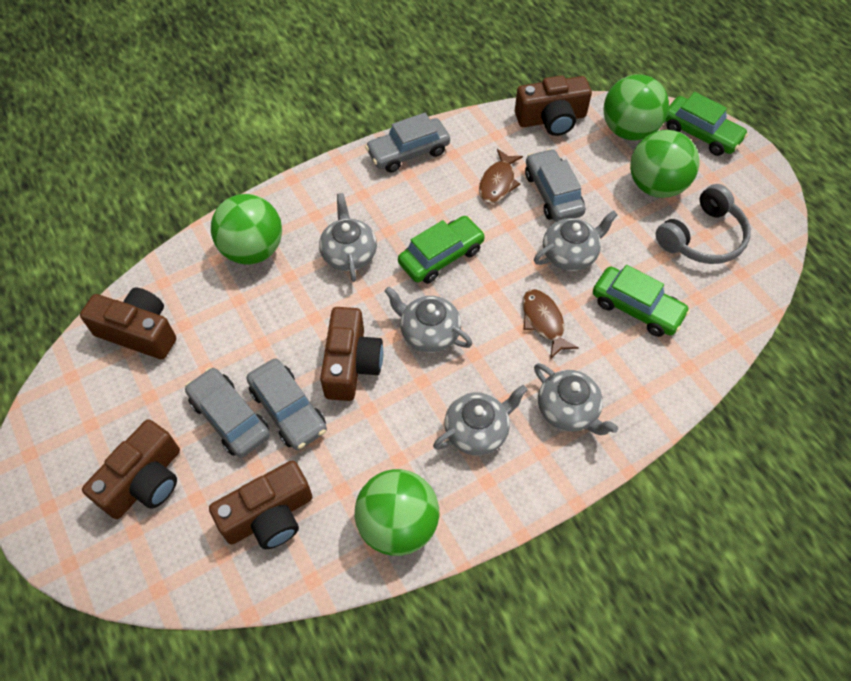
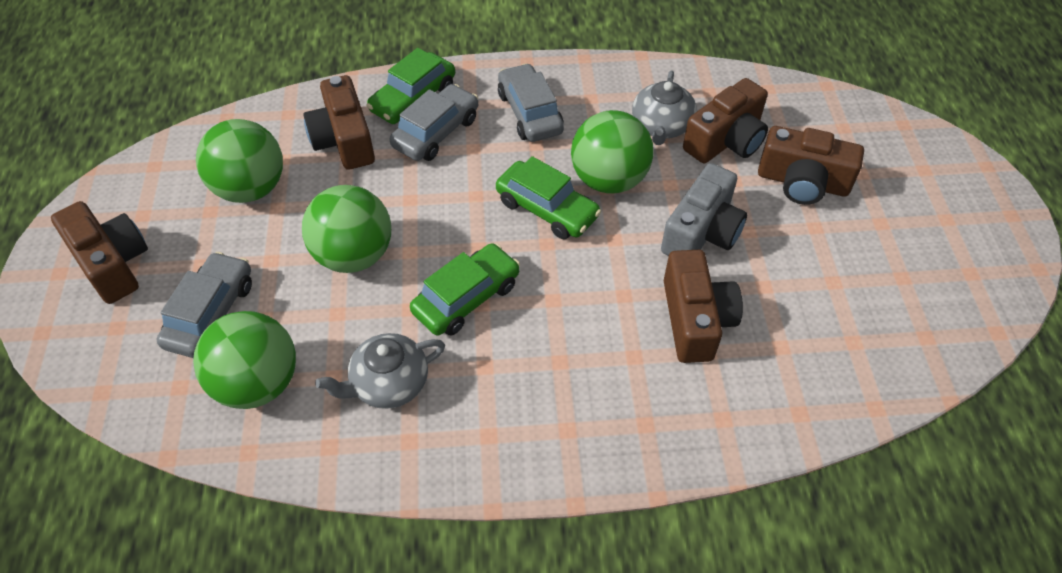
brown fish: [479,149,523,204] [522,289,579,359] = 2 -> none = 0
grey camera: none = 0 -> [661,163,747,256] = 1
grey car: [185,367,270,458] [246,358,327,450] [365,113,450,173] [525,149,586,222] = 4 -> [157,252,252,358] [389,84,478,161] [498,63,564,142] = 3
grey headphones: [656,184,751,264] = 1 -> none = 0
grey teapot: [319,193,377,282] [384,286,472,353] [433,385,528,456] [534,210,618,271] [534,363,618,435] = 5 -> [315,333,445,409] [632,71,697,145] = 2

